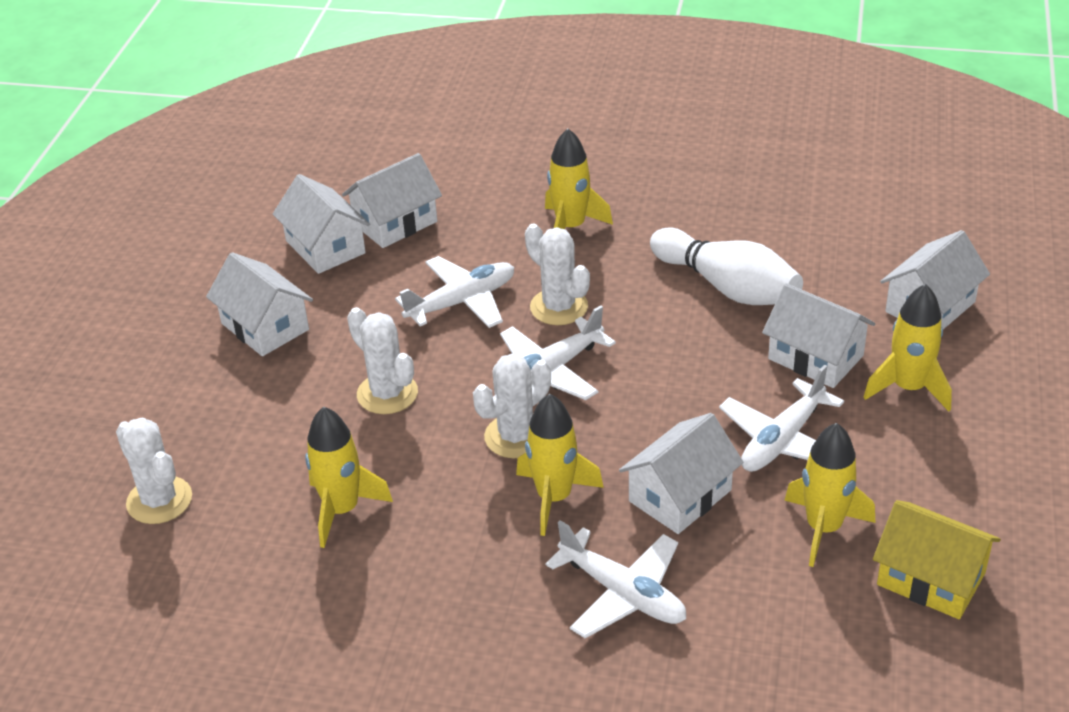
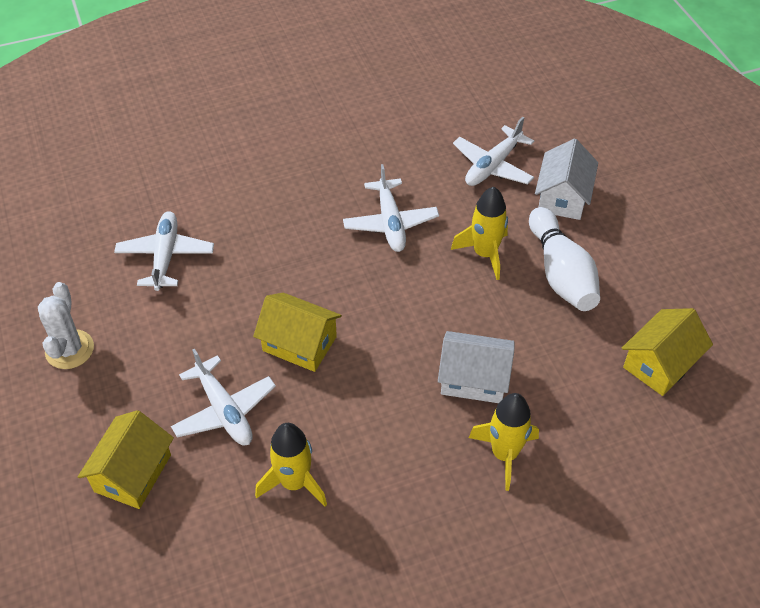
white cactus: [116,417,192,524] [347,307,418,414] [473,354,551,458] [525,224,590,325] = 4 -> [38,282,94,369] = 1
white house: [206,252,313,356] [273,174,370,274] [342,153,442,248] [619,413,743,534] [762,283,876,388] [880,230,990,329] = 6 -> [438,331,515,403] [535,138,598,220] = 2
yellow house: [873,500,1001,619] = 1 -> [78,410,174,509] [253,293,342,372] [622,308,713,396] = 3
yellow rocket: [305,407,393,548] [516,394,604,536] [545,128,613,229] [784,423,876,567] [863,284,952,411] = 5 -> [255,423,327,507] [451,187,508,280] [469,393,539,491] = 3

